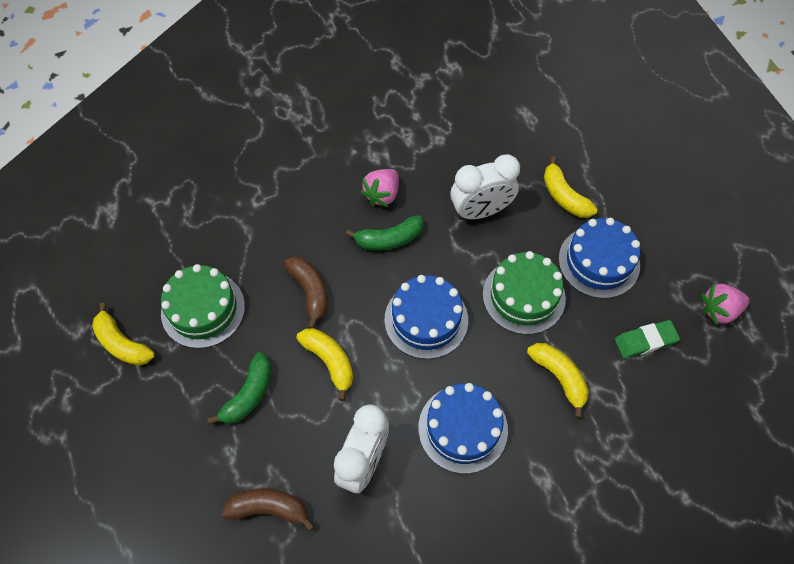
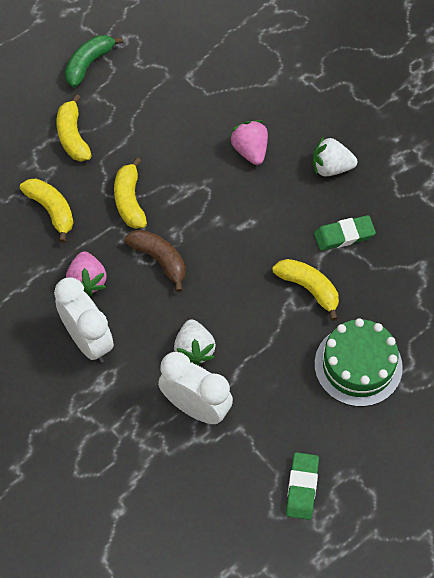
blue cake: [384,275,468,359] [418,383,508,474] [559,218,641,298] = 3 -> none = 0
brown banana: [221,489,315,531] [284,256,328,328] = 2 -> [125,230,186,292] = 1
green banana: [207,352,272,425] [346,215,423,251] = 2 -> [65,35,123,88] = 1
green cake: [161,264,245,348] [483,251,566,335] = 2 -> [314,318,403,407] = 1
green eraser: [615,320,680,358] = 1 -> [286,452,319,520] [314,215,376,251] = 2
white strawberry: none = 0 -> [174,319,216,366] [312,137,357,177] = 2

